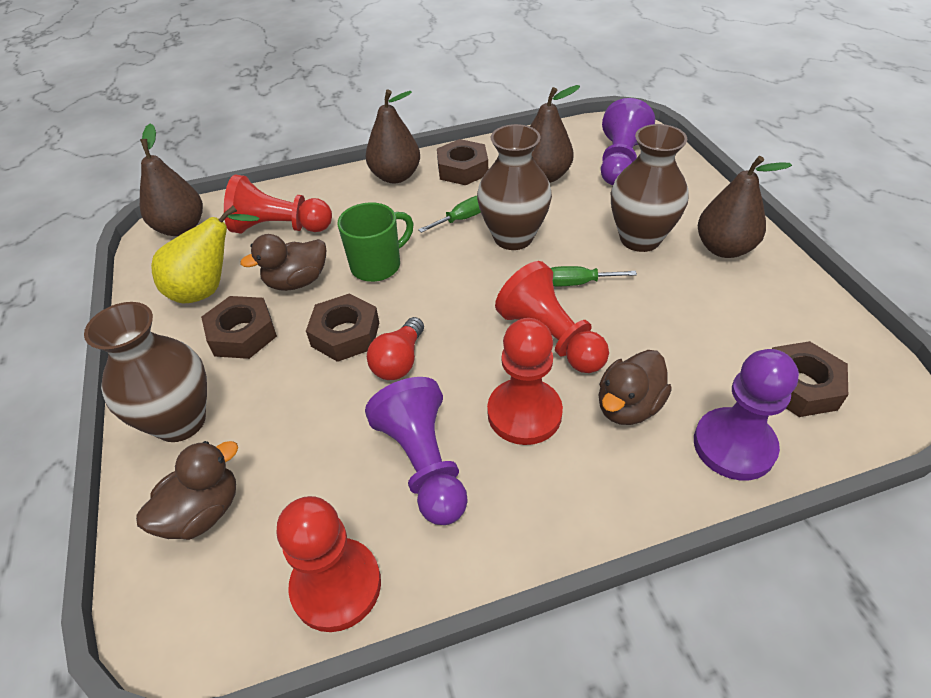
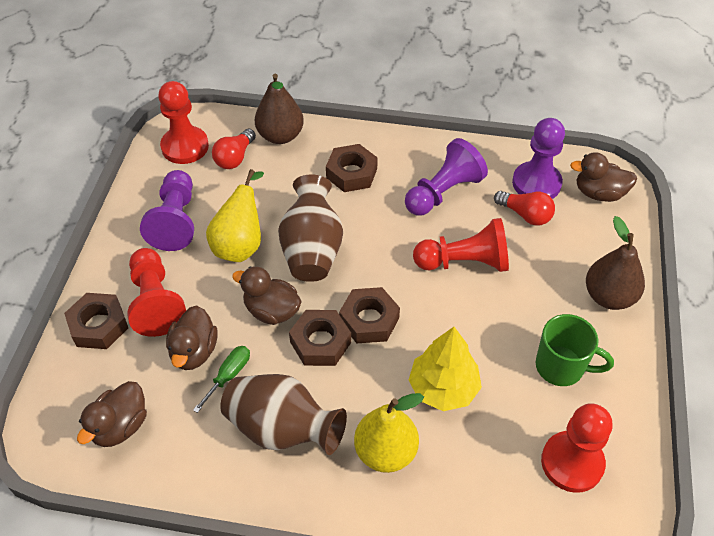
brown duck: [136,441,238,540] [240,234,326,291] [599,350,672,425] = 3 -> [77,381,147,447] [166,305,218,370] [232,266,301,325] [570,153,637,202] = 4
brown pear: [140,124,203,236] [366,90,420,183] [530,85,580,183] [698,156,792,258] = 4 -> [255,74,304,144] [586,216,645,310] = 2
brown vase: [84,302,207,442] [477,124,552,250] [611,124,688,252] = 3 -> [220,374,347,455] [278,174,343,282] = 2
green screwdriver: [418,196,481,233] [550,266,637,286] = 2 -> [193,346,250,413] = 1
red light bulb: [367,317,424,380] = 1 -> [212,129,256,169] [494,191,555,226] = 2
yellow pear: [151,206,260,303] = 1 -> [206,169,264,262] [354,393,424,473] = 2
yellow tree: none = 0 -> [409,327,482,411] = 1

